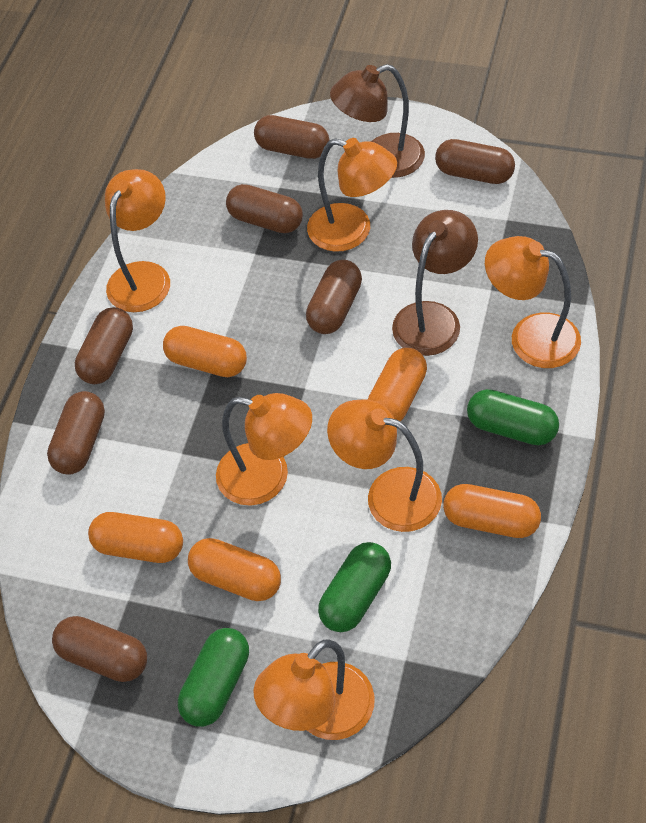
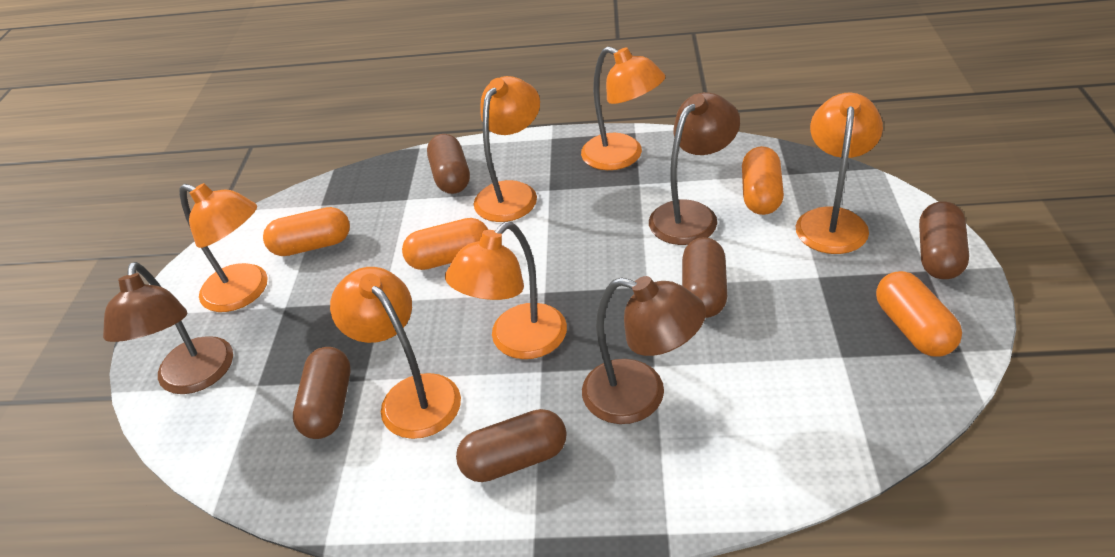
brown capsule: [47,391,105,475] [52,616,147,682] [75,307,133,384] [226,184,303,233] [254,115,329,159] [306,260,362,334] [435,139,515,184] = 7 -> [293,347,351,439] [427,134,470,194] [456,409,567,482] [682,237,727,318] [919,201,969,279] = 5
brown lamp: [330,64,425,178] [392,210,478,356] = 2 -> [103,262,233,394] [582,276,706,424] [649,92,740,245] = 3
green capsule: [178,628,249,727] [318,542,391,632] [467,389,559,446] = 3 -> none = 0
orange capsule: [88,512,183,563] [163,326,247,377] [188,538,281,601] [368,348,427,422] [443,484,541,538] = 5 -> [263,207,350,256] [402,218,488,270] [742,146,784,215] [876,271,962,356] = 4

